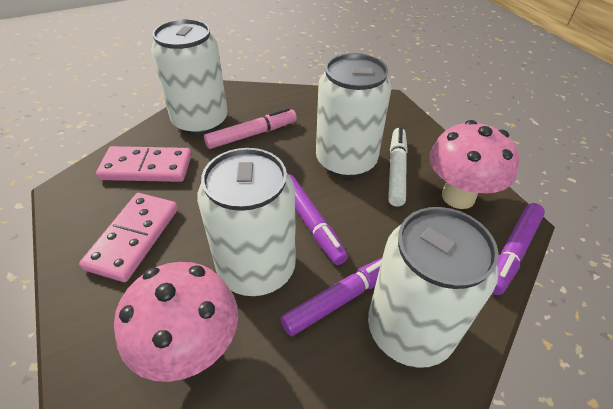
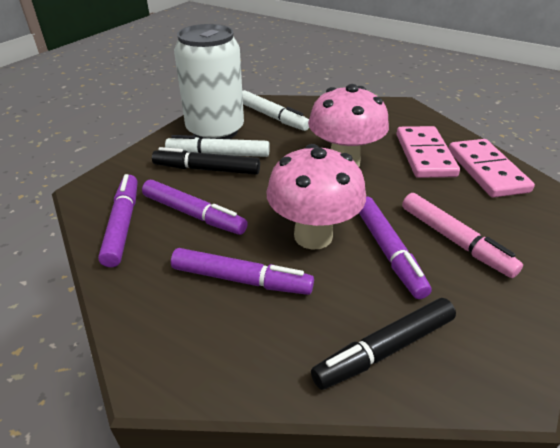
black marker: none = 0 -> [152,147,260,175] [311,298,456,390] = 2
purple marker: [280,258,382,336] [288,174,348,265] [492,203,545,295] = 3 -> [98,174,138,267] [142,180,248,235] [171,248,314,295] [359,197,432,299] = 4
white can: [151,19,228,135] [197,148,296,296] [316,53,391,178] [368,207,499,368] = 4 -> [174,24,244,139] = 1
white marker: [388,128,408,206] = 1 -> [165,135,270,157] [242,90,309,131] = 2

